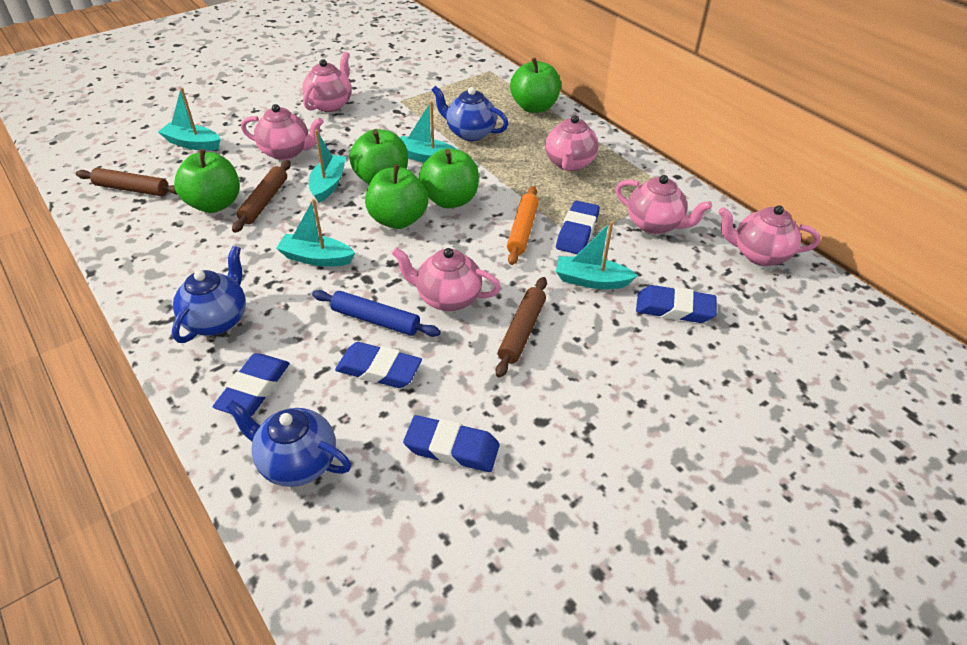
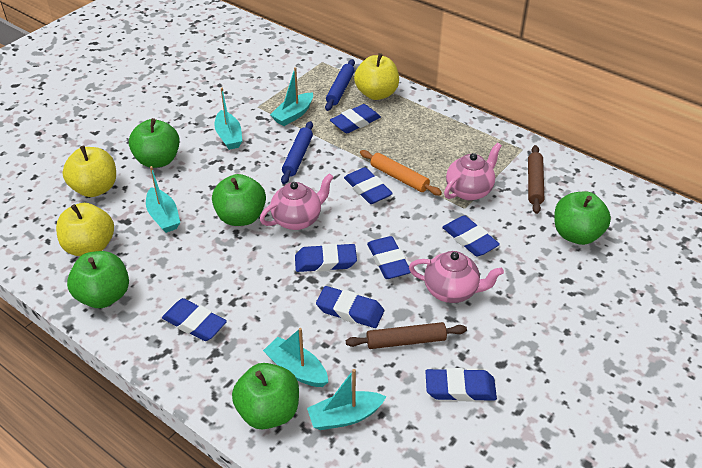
blue eraser: [212,353,290,416] [335,342,422,388] [403,415,500,472] [556,200,600,254] [636,285,716,323] = 5 -> [162,298,227,341] [295,243,357,272] [316,286,384,328] [330,104,381,133] [344,167,393,204] [367,236,411,279] [425,368,497,401] [442,216,500,256] = 8
blue rolling pin: [312,290,441,337] = 1 -> [281,121,313,184] [325,59,355,111] = 2
blue teapot: [172,246,246,343] [225,400,351,487] [431,86,508,141] = 3 -> none = 0
brown rolling pin: [76,168,178,196] [232,160,291,233] [496,277,547,378] = 3 -> [346,322,467,349] [528,145,544,214] = 2
pink teapot: [241,104,324,160] [302,52,351,112] [392,247,501,311] [545,115,598,171] [616,175,712,234] [718,205,821,266] = 6 -> [260,173,334,230] [409,251,504,303] [444,143,502,201] = 3
yellow apple: none = 0 -> [56,203,114,256] [62,146,116,197] [354,53,399,100] = 3

